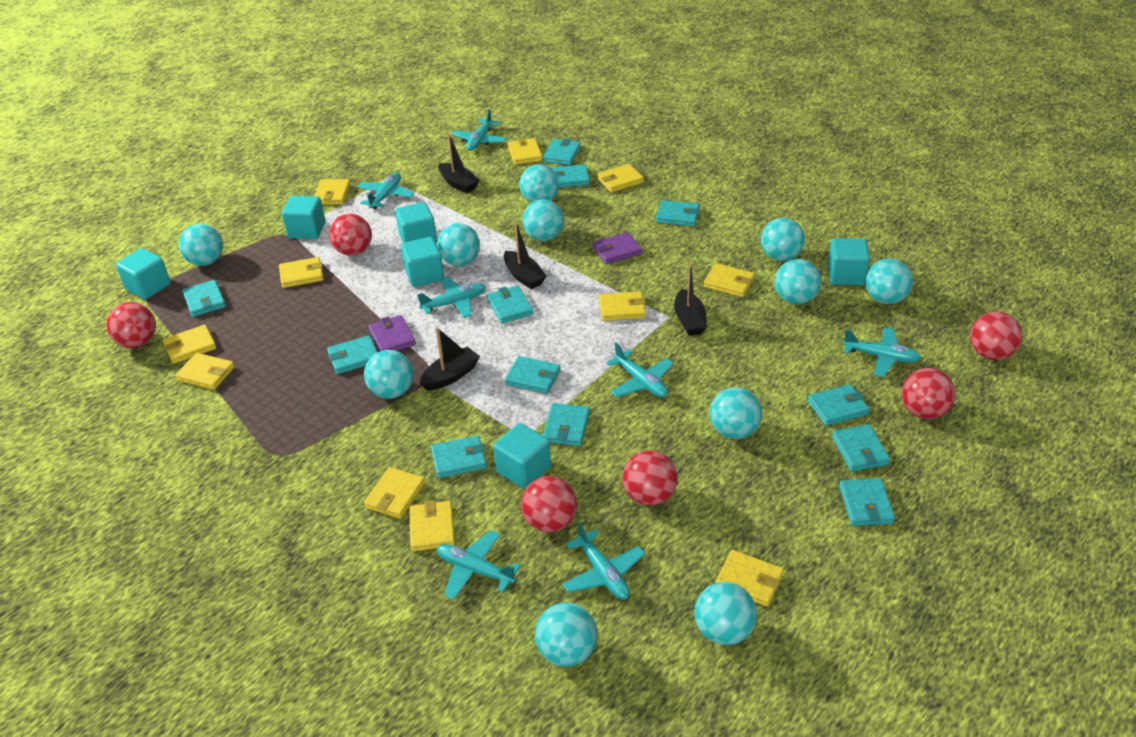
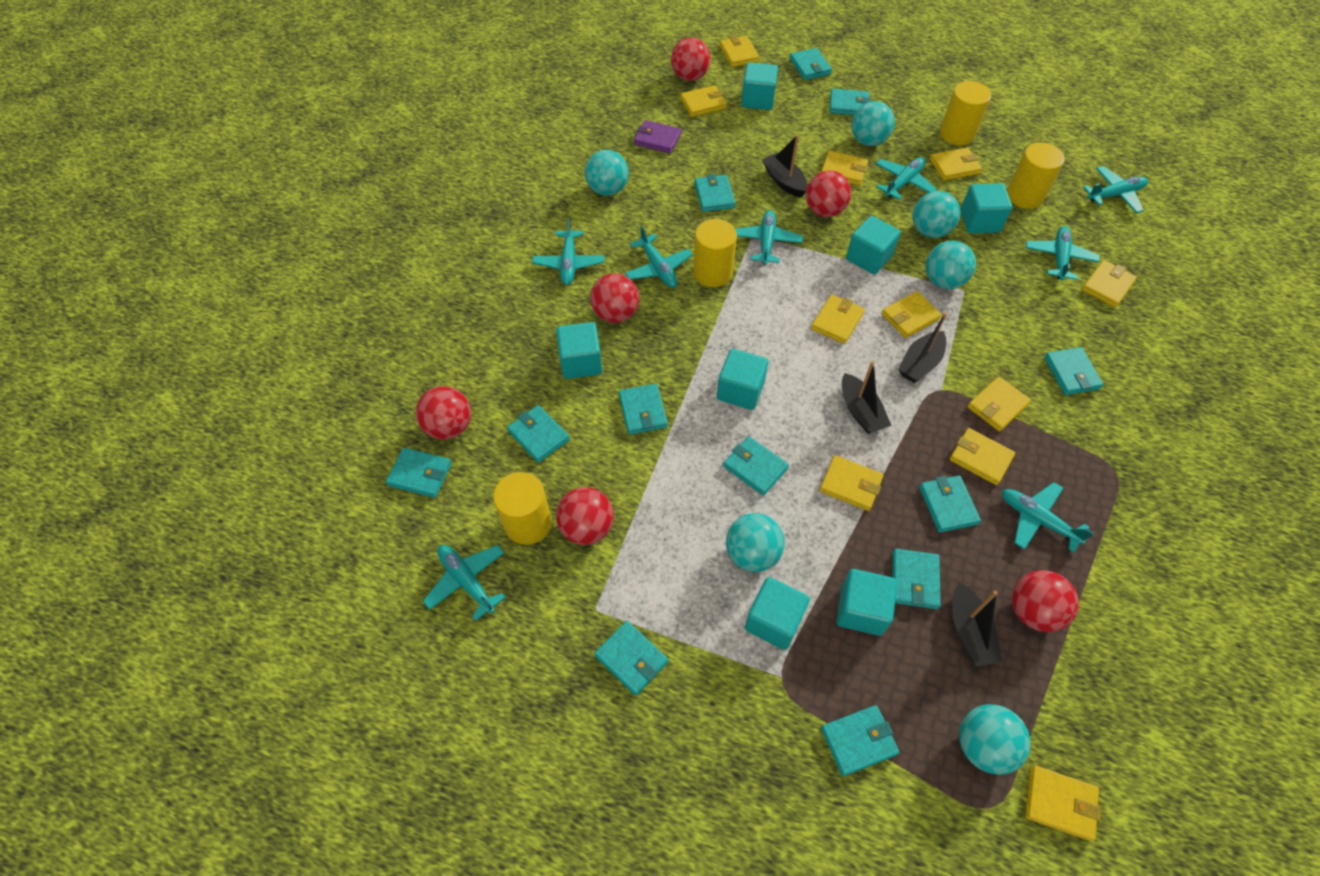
purple wallet: [368,315,416,351] [592,232,642,264] = 2 -> [634,120,681,154] = 1
turquoise ball: [179,224,223,266] [364,350,414,399] [437,223,480,266] [519,164,559,203] [523,199,564,241] [535,602,598,667] [694,582,757,645] [710,387,762,439] [761,218,805,261] [775,259,821,304] [865,259,913,304] = 11 -> [585,150,629,196] [726,513,785,572] [852,101,895,146] [912,191,960,238] [926,241,976,289] [959,704,1031,775] = 6
turquoise cube: [116,248,171,300] [282,196,326,239] [395,202,437,243] [401,237,444,287] [493,423,551,489] [828,238,870,285] = 6 -> [556,322,602,379] [717,349,768,410] [741,62,778,110] [745,577,810,650] [837,569,897,636] [846,216,901,275] [960,183,1013,233] = 7
turquoise plane: [357,173,415,209] [417,277,486,318] [437,530,521,600] [452,109,507,151] [562,522,645,600] [606,343,673,397] [843,327,921,377] = 7 -> [423,545,506,621] [532,218,604,285] [625,226,693,288] [735,210,803,265] [876,157,937,200] [1002,482,1094,553] [1026,226,1100,281] [1083,166,1148,213] = 8
yellow cylinder: none = 0 -> [493,472,552,545] [693,219,737,287] [940,81,991,145] [1007,143,1065,209] = 4

